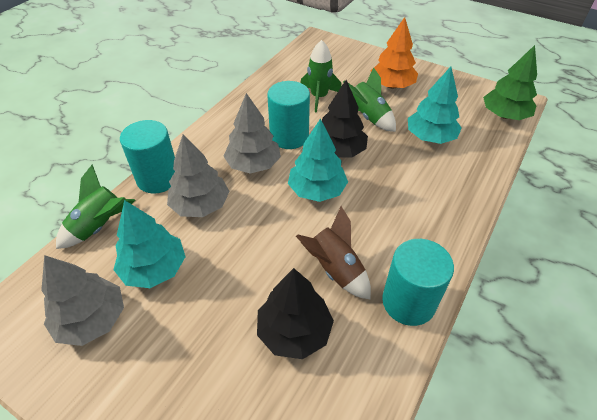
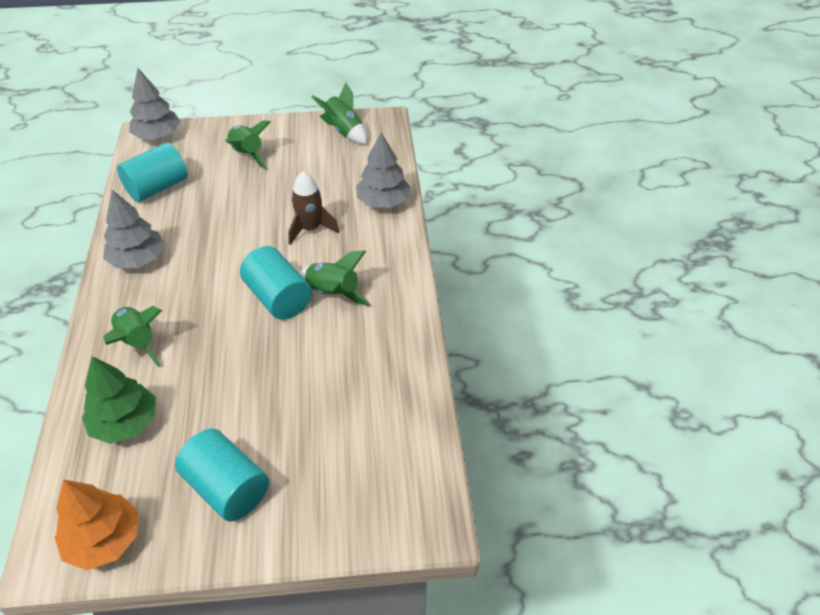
black tree: [257,268,334,359] [322,80,368,157] = 2 -> none = 0
green rocket: [56,165,136,249] [301,40,342,112] [343,67,396,132] = 3 -> [104,306,162,367] [225,120,271,169] [300,251,371,306] [312,83,367,144] = 4
turquoise tree: [113,200,186,288] [288,119,348,202] [408,67,462,144] = 3 -> none = 0

